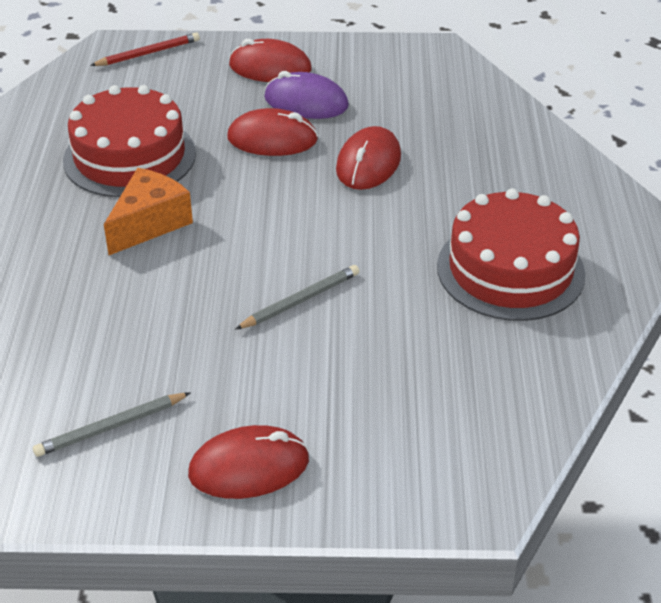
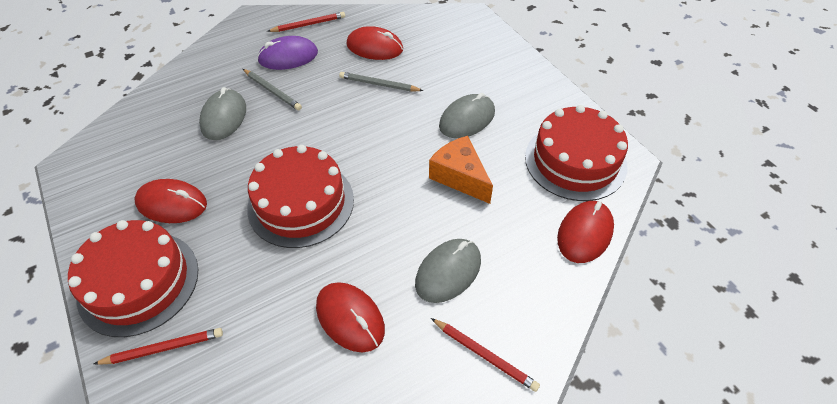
grey mouse: none = 0 -> [199,87,246,140] [415,239,481,303] [439,93,495,138] = 3
red cake: [63,85,196,197] [437,188,585,321] = 2 -> [68,220,198,337] [247,145,354,248] [525,105,628,201] = 3
red pencil: [90,33,200,66] = 1 -> [94,328,223,365] [267,12,345,32] [431,318,540,392] = 3

